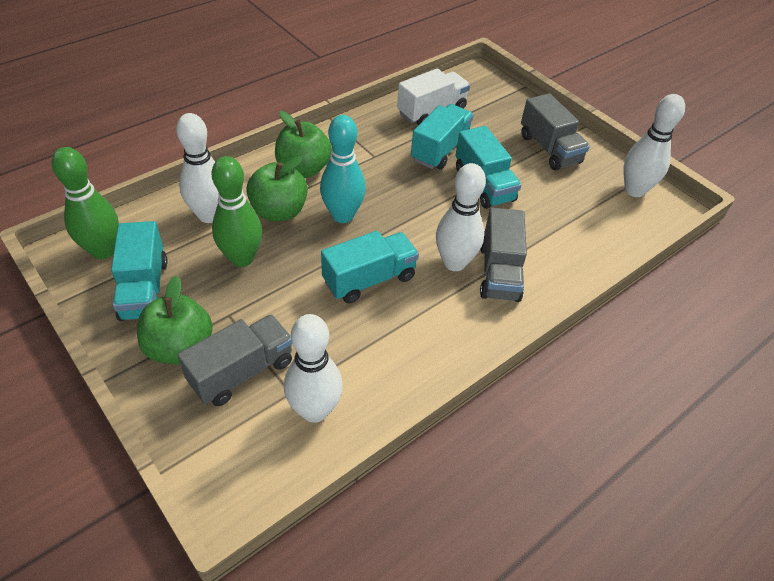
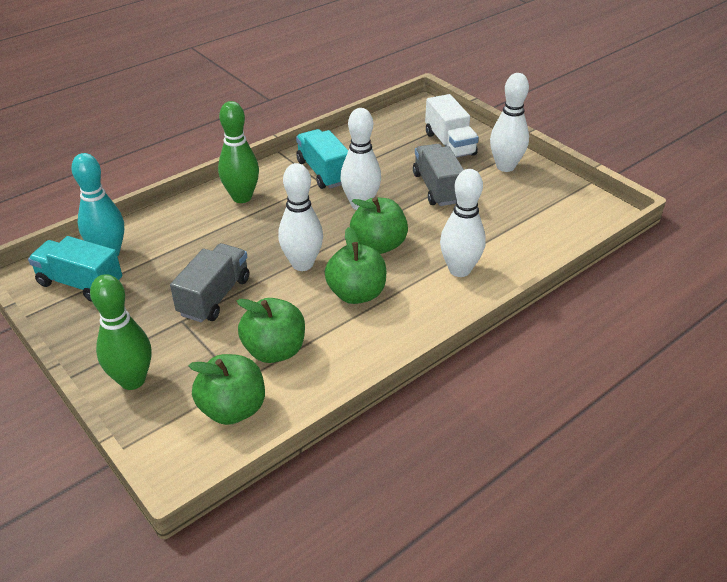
green apple: [137,275,213,364] [246,156,308,221] [275,111,332,178] = 3 -> [189,354,265,425] [236,298,305,363] [325,227,386,304] [350,197,408,254] = 4
grey truck: [178,314,292,406] [480,208,527,302] [521,93,590,170] = 3 -> [170,243,249,323] [413,144,464,206] = 2
turquoise truck: [111,221,168,321] [321,231,419,304] [411,104,474,169] [455,126,521,209] = 4 -> [28,236,122,302] [296,129,349,189] = 2

